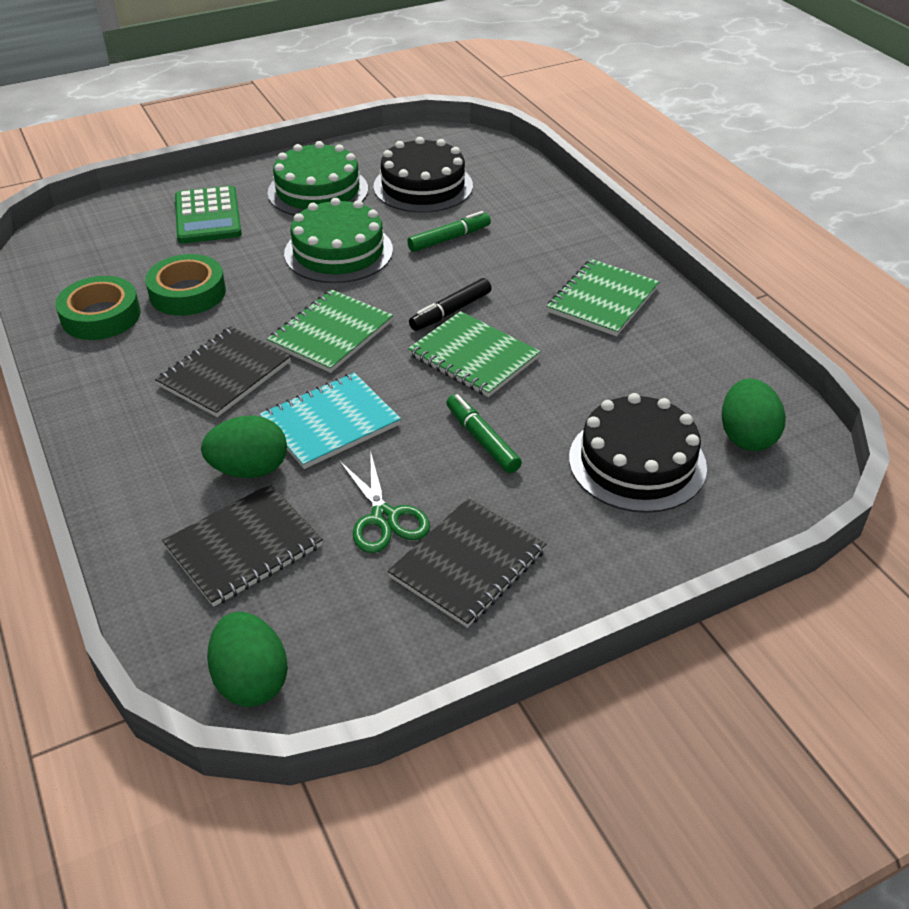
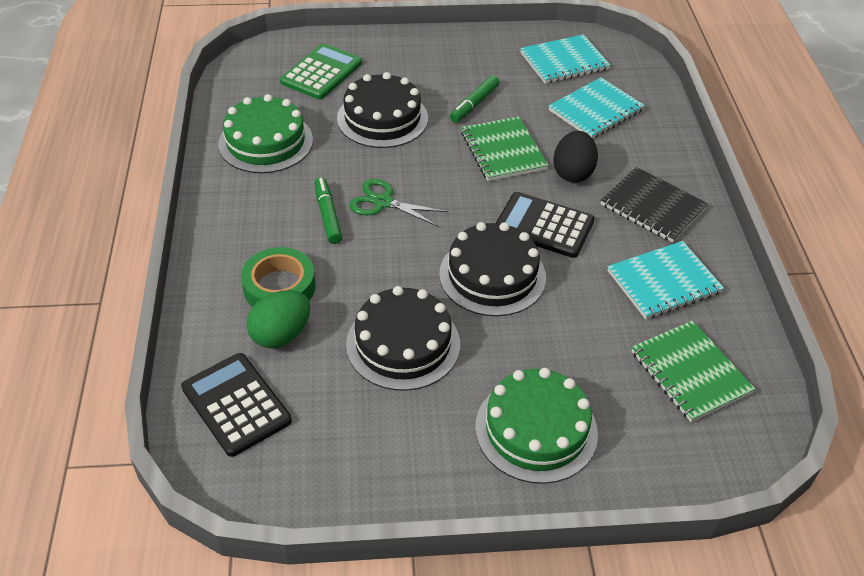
black cake: [373,137,473,213] [569,393,707,513] = 2 -> [337,72,428,148] [346,286,460,391] [439,222,546,316] = 3
black calculator: none = 0 -> [181,353,292,457] [496,192,594,258] = 2
black egg: none = 0 -> [553,131,598,182] = 1
black marker: [409,278,492,331] = 1 -> none = 0
black notebook: [155,326,291,417] [162,484,323,607] [388,498,546,628] = 3 -> [601,167,708,243] = 1
green egg: [201,416,287,478] [207,611,288,707] [722,378,786,451] = 3 -> [247,290,310,348] = 1
green notebook: [267,289,393,373] [408,311,540,397] [547,259,659,336] = 3 -> [461,117,549,181] [632,320,755,422] = 2
green tape: [55,276,141,340] [145,254,226,316] = 2 -> [241,247,316,307] = 1
turquoise notebook: [259,373,401,469] = 1 -> [520,34,610,84] [549,77,645,139] [608,241,724,319] = 3

